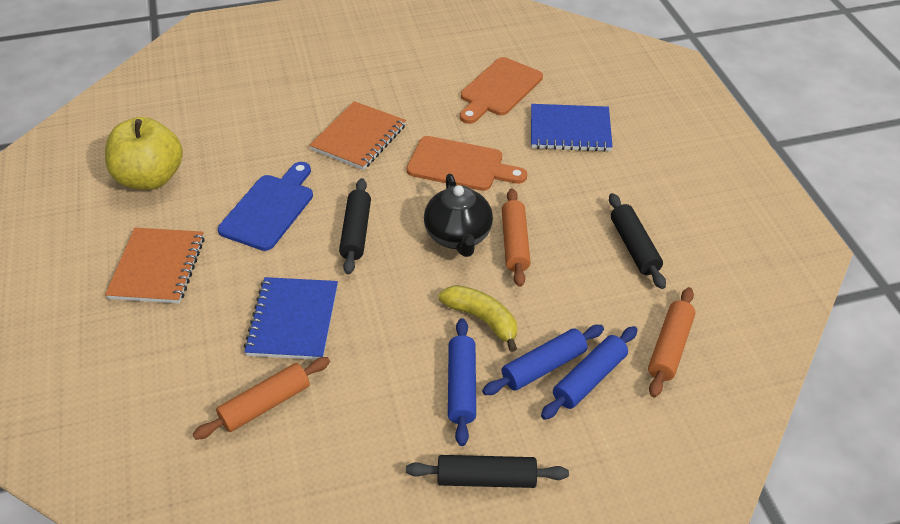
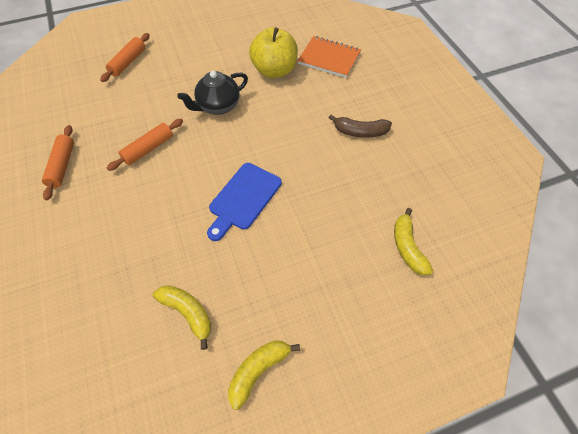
black rolling pin: [339,178,371,274] [406,455,569,488] [609,193,666,289] = 3 -> none = 0
blue notebook: [244,277,338,360] [531,104,613,152] = 2 -> none = 0
blue rolling pin: [448,318,476,446] [482,325,604,395] [541,326,638,420] = 3 -> none = 0
brown banana: none = 0 -> [329,115,392,138] = 1
orange cutting board: [406,136,527,191] [460,57,543,124] = 2 -> none = 0
orange notebook: [105,228,205,303] [310,101,406,170] = 2 -> [297,36,361,78] = 1
yellow banana: [439,285,517,352] = 1 -> [153,285,211,350] [228,341,300,410] [394,208,433,275] = 3

